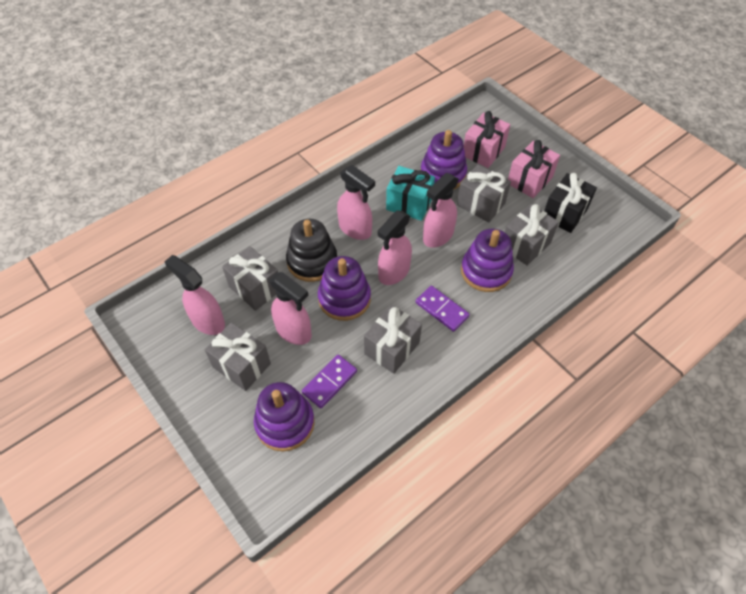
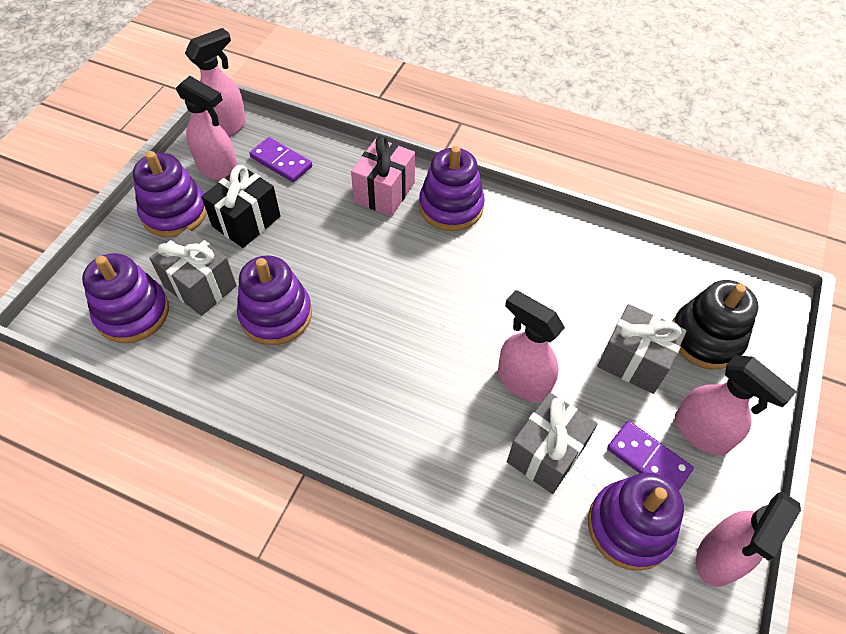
grey gift: [205,322,271,391] [222,246,278,311] [364,305,422,374] [457,164,511,223] [505,204,559,266] = 5 -> [150,229,237,316] [507,392,598,494] [598,304,687,394] = 3
pink gift: [464,111,510,168] [508,140,560,198] = 2 -> [351,136,415,216] = 1
purple stacking toy: [254,382,315,451] [318,256,371,321] [421,130,467,190] [461,228,514,292] = 4 -> [82,253,169,343] [133,151,207,237] [237,255,312,345] [419,146,485,231] [588,473,684,571] = 5
turquoise gift: [386,166,435,221] = 1 -> none = 0

